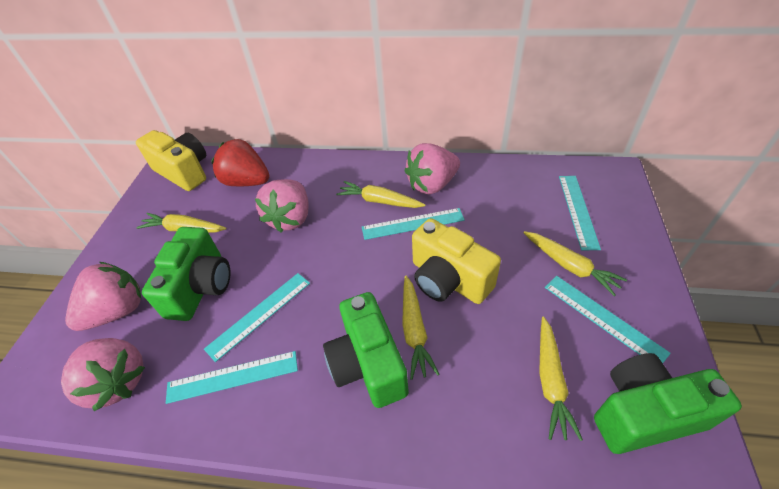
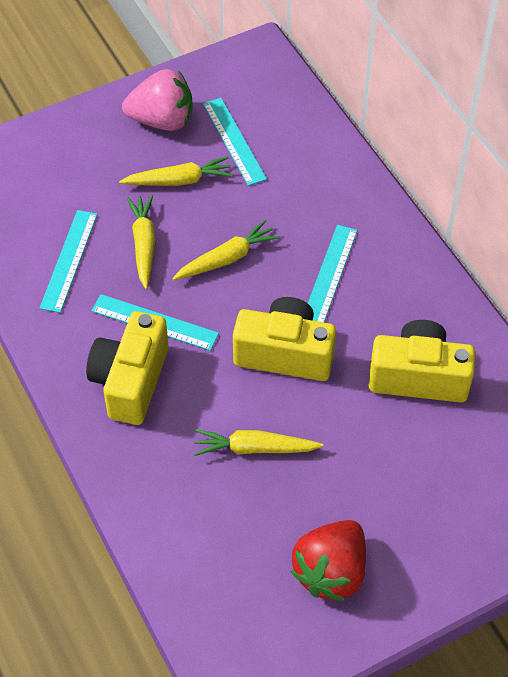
green camera: [142,227,231,321] [323,292,409,408] [594,353,742,454] = 3 -> none = 0
pink strawberry: [61,338,145,411] [65,262,141,331] [255,179,309,233] [405,143,460,195] = 4 -> [122,69,193,131] = 1
turquoise ruler: [166,351,298,404] [204,273,310,362] [362,208,465,240] [545,276,671,363] [559,176,601,250] = 5 -> [40,210,97,313] [91,294,219,351] [203,98,267,186] [308,225,357,322] = 4
yellow camera: [136,130,206,191] [412,218,501,304] = 2 -> [86,311,168,425] [233,297,336,381] [368,320,475,403] = 3
yellow carrot: [136,213,226,232] [336,181,426,208] [402,276,440,380] [524,231,627,296] [539,317,583,441] = 5 -> [119,156,233,186] [126,195,155,289] [172,220,280,280] [194,429,323,456] = 4

